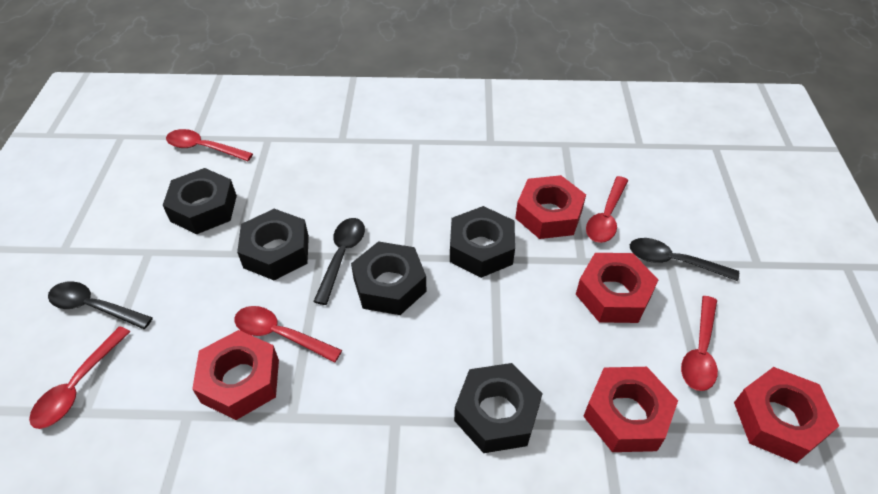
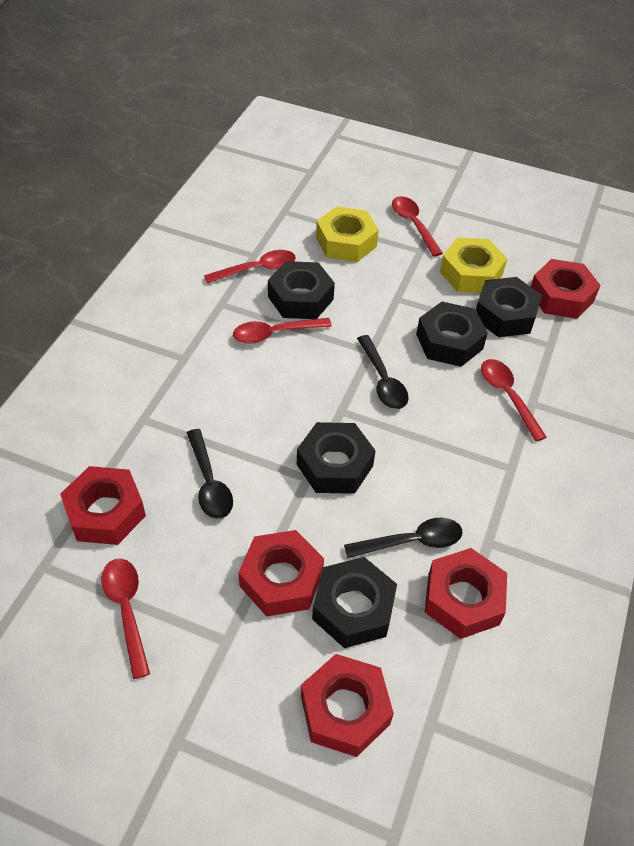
yellow nut: none = 0 -> [316,206,379,262] [440,238,507,293] = 2

